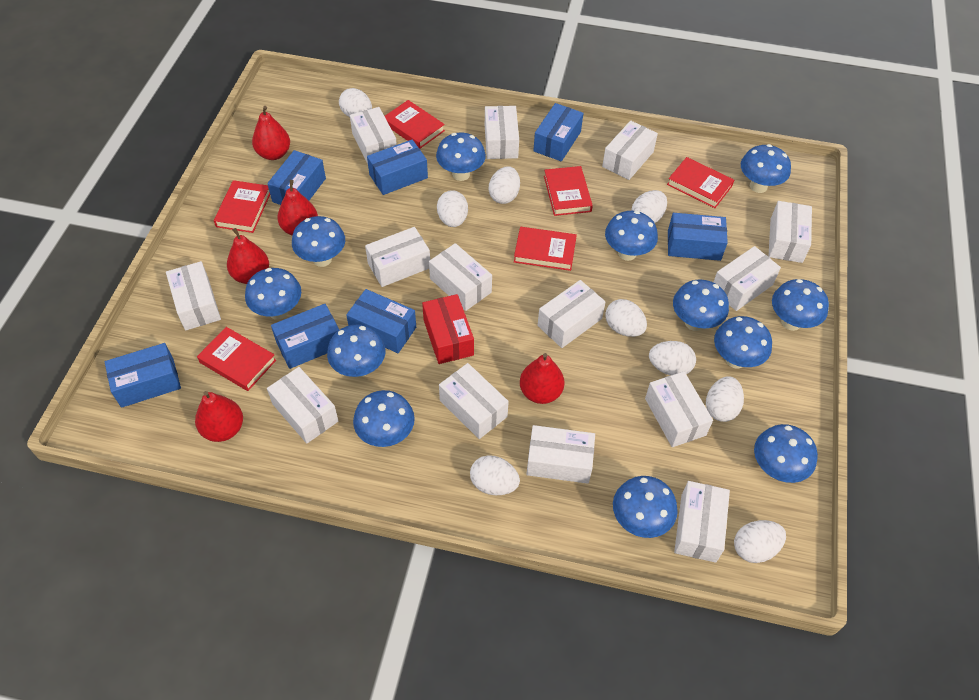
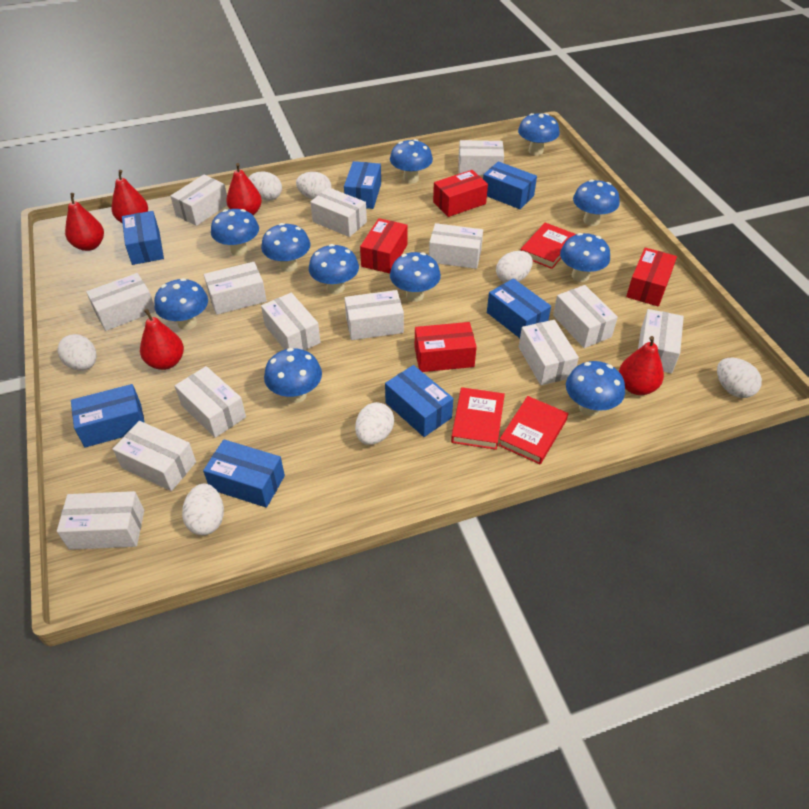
blue mushroom: [245,268,301,320] [292,216,345,267] [327,324,386,378] [353,390,415,447] [436,133,486,181] [605,211,658,261] [613,476,678,538] [673,279,729,331] [714,316,772,369] [741,144,791,193] [754,424,818,483] [772,279,829,331] = 12 -> [154,278,208,330] [211,209,259,256] [261,223,310,272] [264,348,322,403] [309,244,359,294] [390,139,433,184] [390,252,441,302] [518,113,560,155] [560,233,610,282] [566,361,625,416] [573,180,620,226] = 11
red book: [197,327,276,391] [214,180,270,233] [385,100,445,149] [514,227,577,271] [544,166,593,216] [667,157,734,208] = 6 -> [451,387,505,450] [499,396,568,464] [520,223,576,269] = 3
red box: [422,294,474,364] = 1 -> [360,218,407,274] [415,322,477,372] [433,170,488,217] [626,247,677,306] = 4
white egg: [339,88,372,117] [437,190,468,227] [470,455,520,495] [489,166,520,204] [605,299,647,337] [631,190,667,223] [649,341,696,375] [706,376,744,422] [734,520,786,563] = 9 -> [57,334,97,371] [182,484,224,535] [249,171,282,201] [296,172,332,200] [355,402,394,445] [496,251,533,283] [717,358,762,398] = 7

